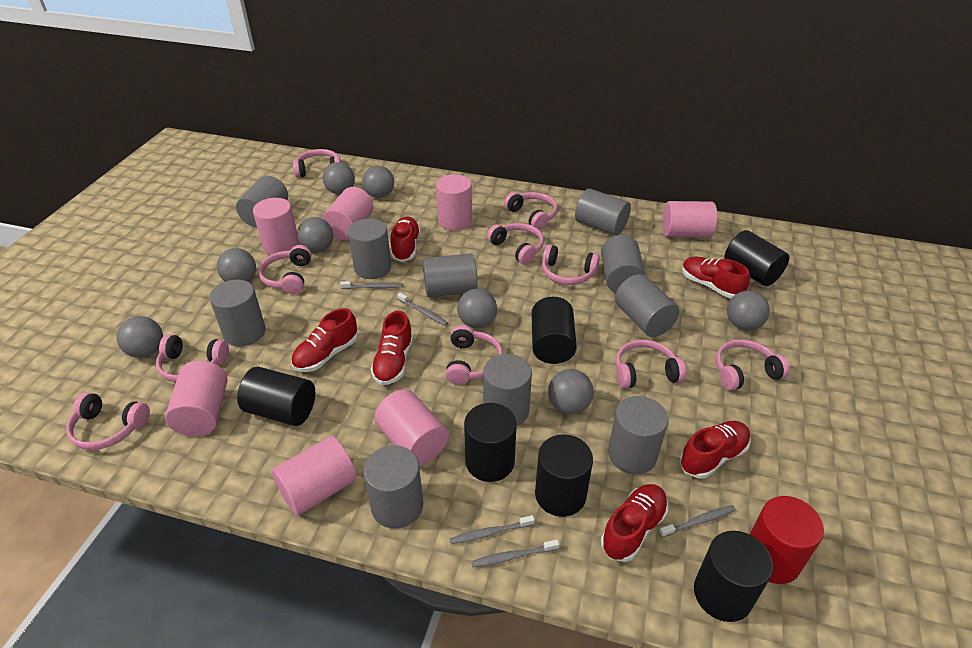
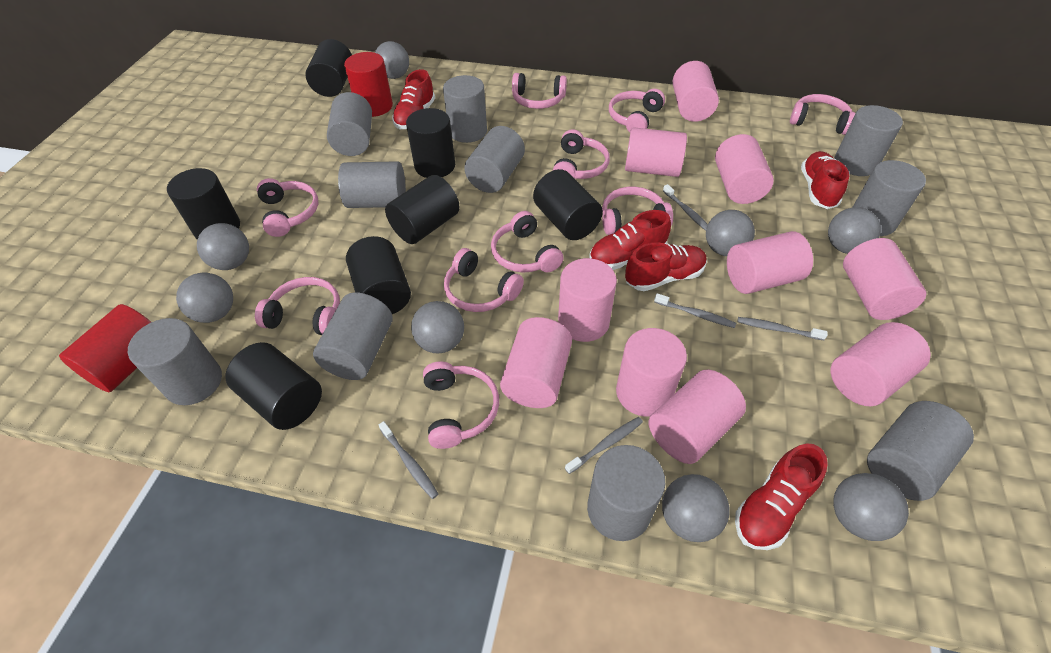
black cylinder: [237,367,315,426] [464,403,517,482] [532,297,577,364] [535,434,593,517] [694,531,773,622] [724,230,789,286] = 6 -> [167,168,240,240] [225,342,322,430] [305,39,352,97] [346,236,411,314] [385,175,460,244] [406,108,455,178] [533,169,603,240] = 7
pink cylinder: [165,361,228,436] [253,198,299,255] [272,436,357,515] [323,187,373,240] [374,389,449,466] [436,174,472,231] [662,201,717,237] = 7 -> [500,317,572,408] [558,258,617,342] [616,328,687,417] [625,127,687,177] [649,370,746,464] [673,61,719,122] [715,134,774,204] [727,231,813,294] [831,322,931,406] [843,238,926,320] = 10
red cylinder: [750,496,824,584] = 1 -> [59,304,151,392] [344,52,393,117] = 2
red shoe: [291,308,358,372] [371,311,413,385] [390,217,421,262] [601,484,668,562] [679,421,751,478] [682,256,750,298] = 6 -> [392,69,435,129] [589,210,671,270] [625,242,707,291] [735,444,828,550] [801,151,849,209] = 5

